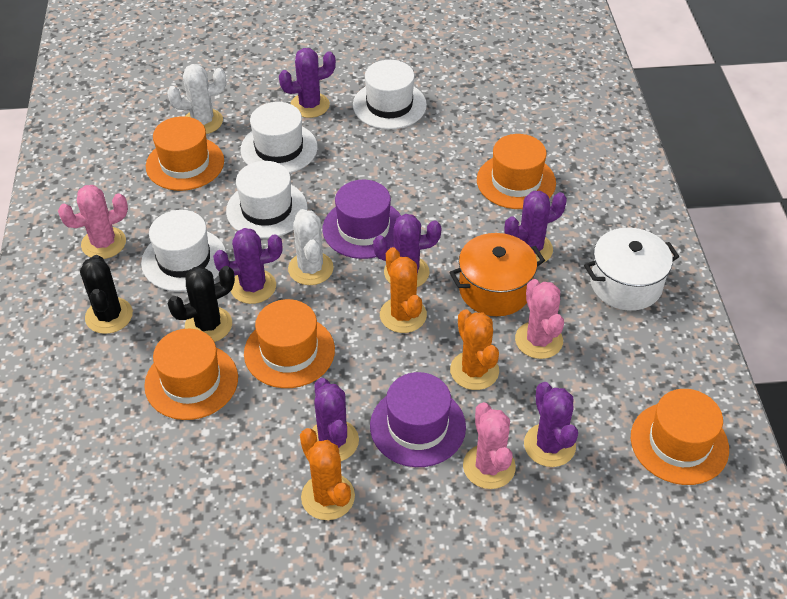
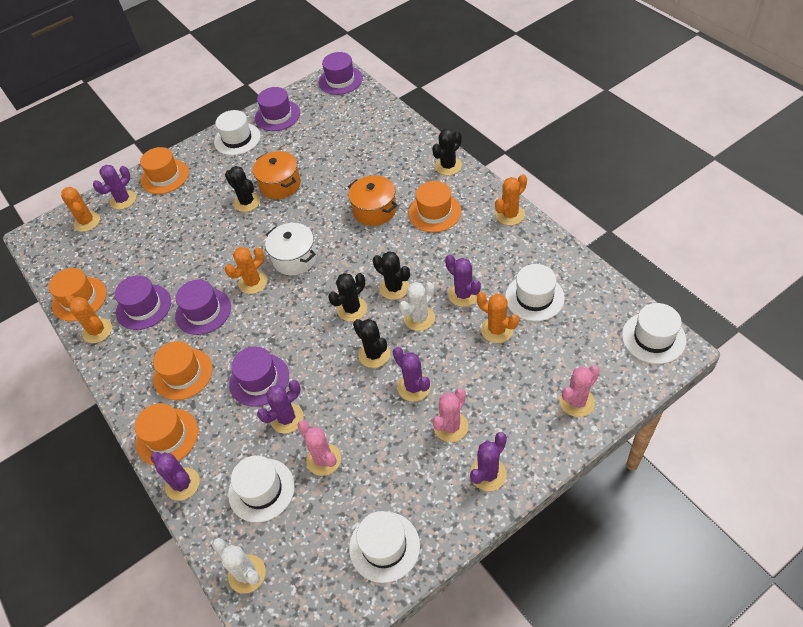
black cactus: [80,255,133,334] [168,266,235,342] = 2 -> [225,166,260,212] [328,273,367,321] [353,319,390,368] [373,251,410,300] [432,128,462,175] = 5
orange cactus: [300,428,355,520] [380,247,427,333] [450,309,499,390] = 3 -> [61,187,100,232] [65,295,112,343] [225,247,267,294] [477,292,519,343] [495,174,527,225] = 5
orange pot: [449,233,545,316] = 1 -> [253,151,301,199] [348,176,397,226] = 2
purple hat: [323,180,401,259] [370,372,466,467] = 2 -> [115,275,171,330] [175,280,231,335] [229,347,289,407] [255,87,300,131] [318,52,363,95] = 5
white hat: [141,210,226,292] [226,161,307,239] [240,102,318,173] [353,60,427,129] = 4 -> [214,110,261,155] [228,455,295,523] [349,511,420,583] [505,264,565,321] [622,303,686,364] = 5

